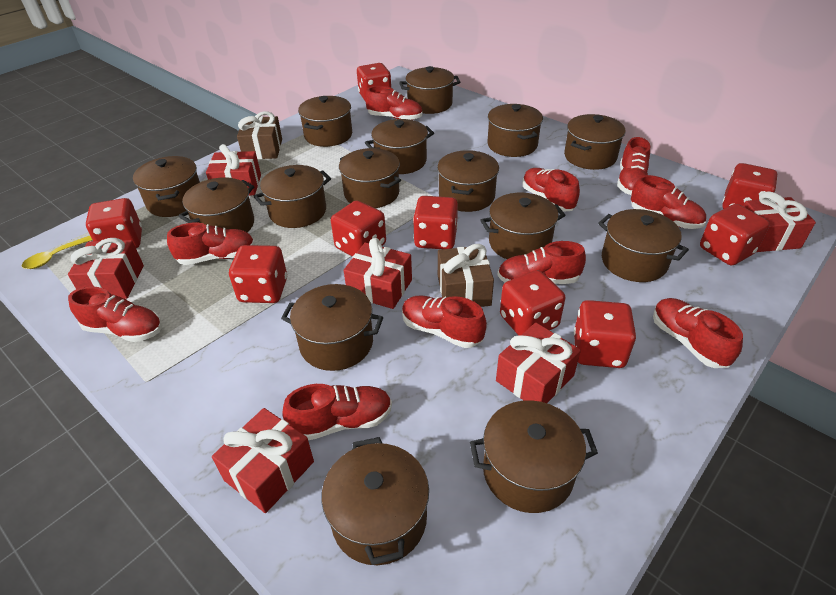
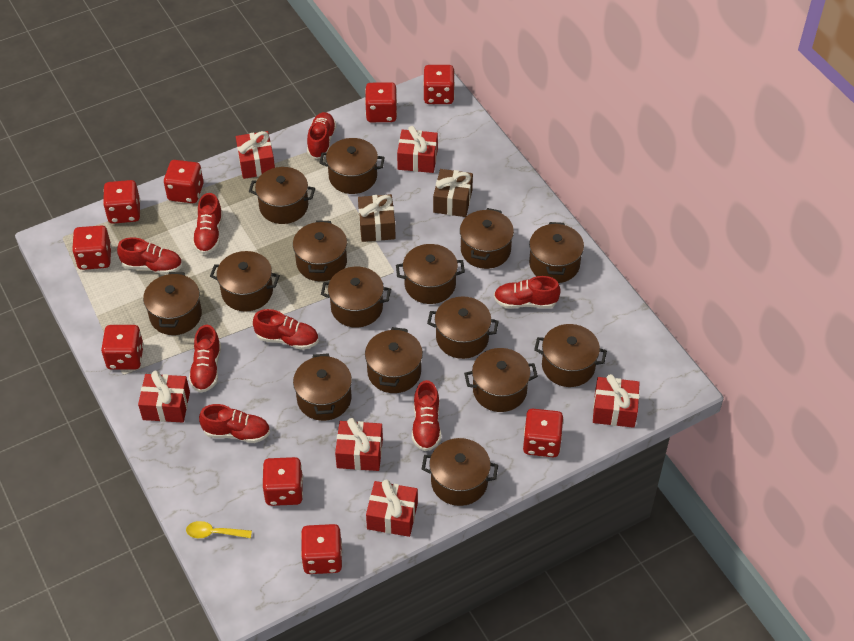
red shoe: [68,286,162,342] [167,223,255,265] [282,384,392,440] [365,86,422,120] [402,296,487,348] [498,241,586,284] [522,168,580,212] [617,137,650,195] [631,175,706,229] [653,298,743,368] = 10 -> [117,237,182,275] [189,325,221,393] [192,193,223,254] [199,404,270,443] [253,309,319,350] [307,112,337,159] [412,380,441,451] [494,276,561,309] = 8

